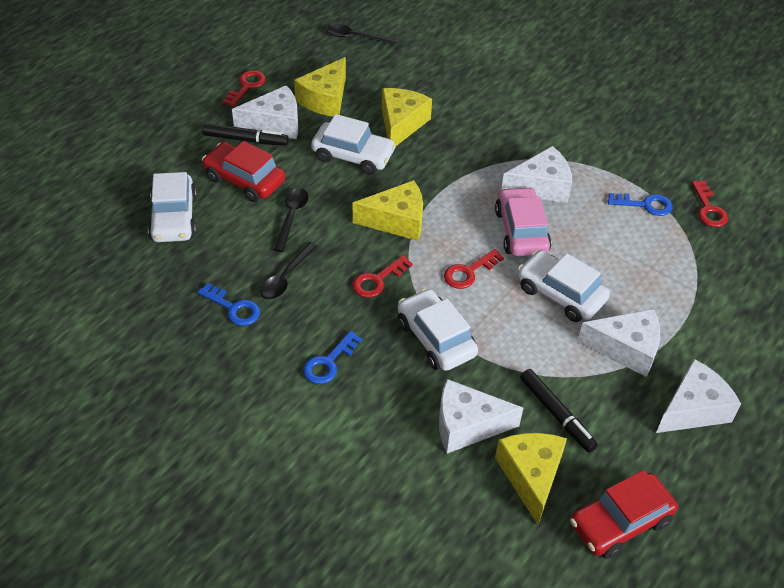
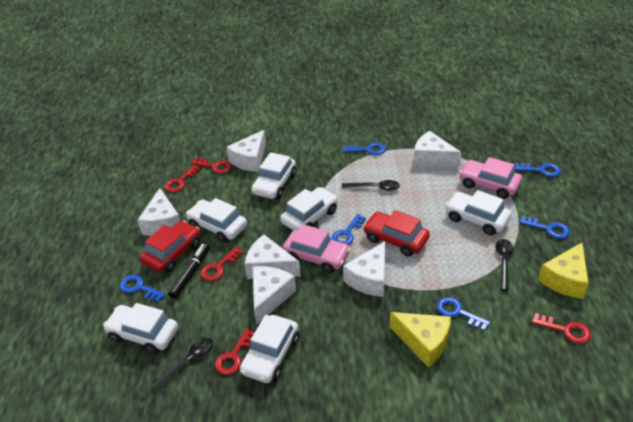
black marker: [202,123,289,146] [520,369,598,453] = 2 -> [168,243,210,299] = 1
blue key: [198,283,260,326] [303,331,362,384] [608,193,673,216] = 3 -> [120,275,166,302] [331,214,366,245] [344,142,386,155] [437,297,490,331] [515,163,561,177] [519,215,570,239] = 6
pink car: [495,187,551,256] = 1 -> [283,224,351,273] [459,157,522,199] = 2
red key: [222,70,266,107] [352,255,413,298] [444,249,504,289] [691,181,728,227] = 4 -> [165,165,200,192] [191,158,232,174] [200,247,243,281] [215,328,255,375] [532,313,591,344] = 5
white car: [148,172,197,242] [311,114,396,175] [398,288,478,371] [518,250,610,322] = 4 -> [103,303,178,354] [186,198,247,243] [240,315,299,383] [251,152,296,199] [280,187,338,231] [445,190,511,235] = 6
white cheese: [232,85,298,139] [439,379,523,453] [501,146,572,203] [577,309,660,377] [656,359,741,433] = 5 -> [137,188,180,236] [226,130,266,172] [245,235,301,279] [252,266,296,325] [343,241,385,297] [413,131,462,167] = 6
yellow cheese: [294,57,346,117] [353,180,423,241] [382,88,432,146] [495,433,567,525] = 4 -> [390,312,451,367] [538,242,589,299] = 2

